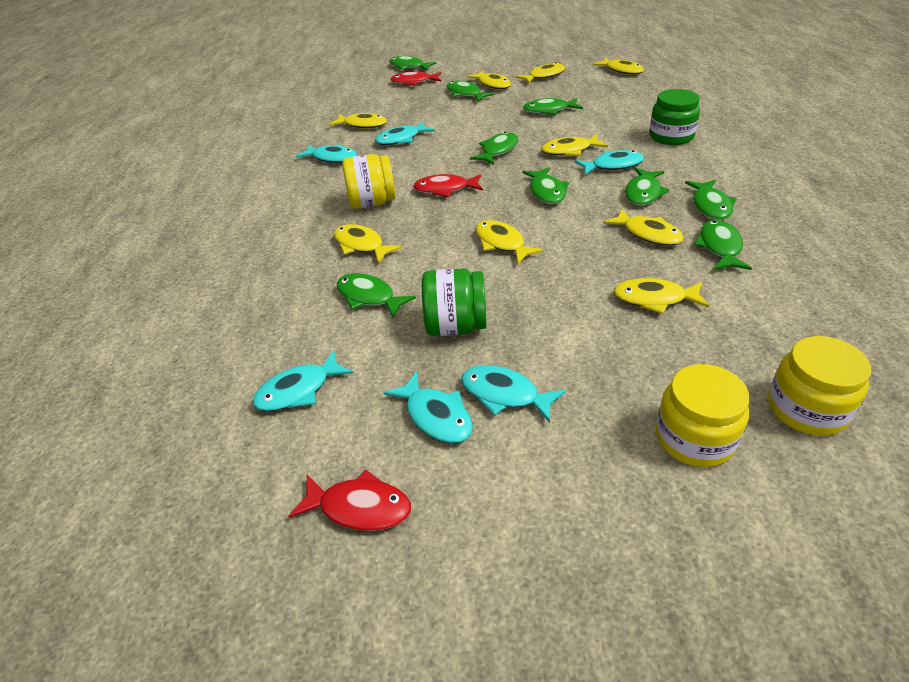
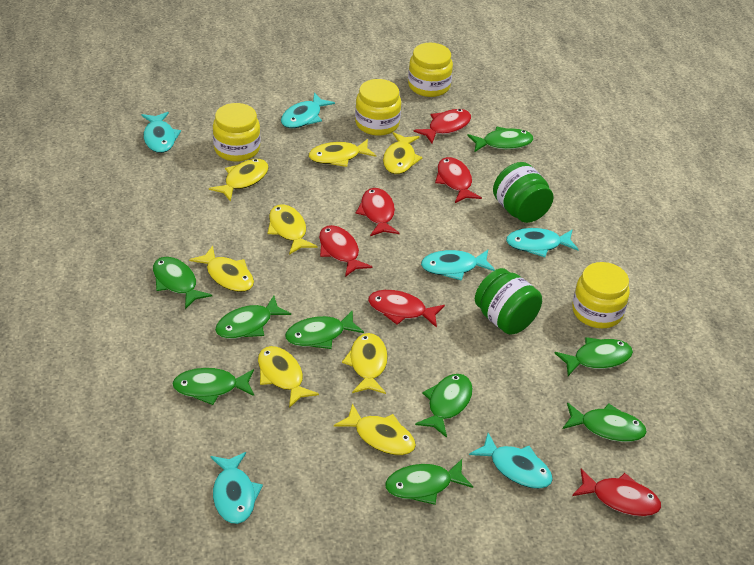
red fish: [288,470,411,531] [390,71,441,85] [413,174,483,197] = 3 -> [319,225,373,277] [356,188,400,236] [368,290,445,328] [413,109,471,144] [435,157,482,203] [572,468,661,516] = 6
yellow fish: [329,113,387,129] [334,224,402,264] [467,70,511,89] [476,220,544,264] [516,62,565,83] [542,134,608,156] [593,58,644,75] [603,209,684,246] [614,278,709,314] = 9 -> [189,246,254,292] [209,159,269,202] [258,346,319,408] [267,204,317,255] [309,139,376,167] [334,403,416,455] [342,333,388,394] [383,132,423,174] = 8
yellow jar: [342,154,396,209] [656,364,750,467] [768,336,871,436] = 3 -> [213,103,260,162] [355,79,401,136] [408,43,453,97] [572,262,630,328] = 4

